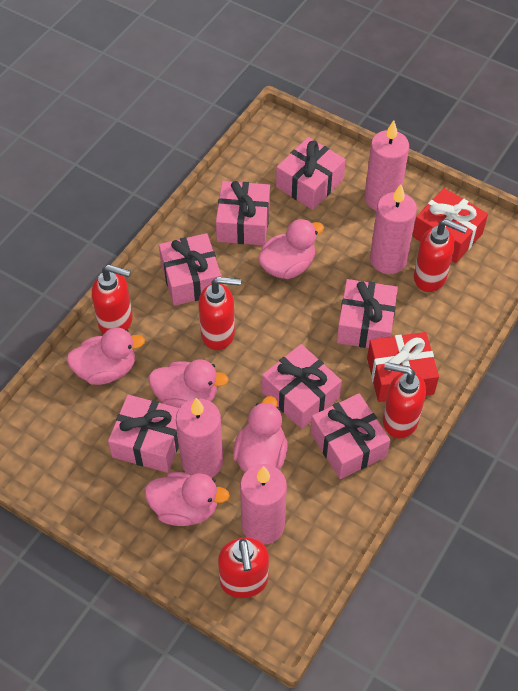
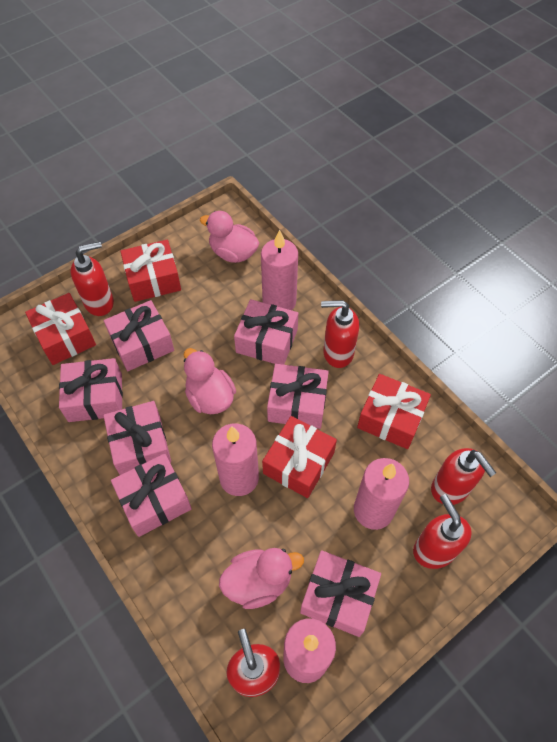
pink duck: [66,328,145,385] [145,472,230,526] [148,359,229,408] [233,396,288,472] [258,219,324,279] = 5 -> [184,348,236,414] [200,211,259,263] [219,548,304,609] = 3
red gift: [367,332,439,402] [412,188,488,263] = 2 -> [25,293,96,365] [120,240,181,302] [262,416,337,498] [357,374,431,449] = 4

